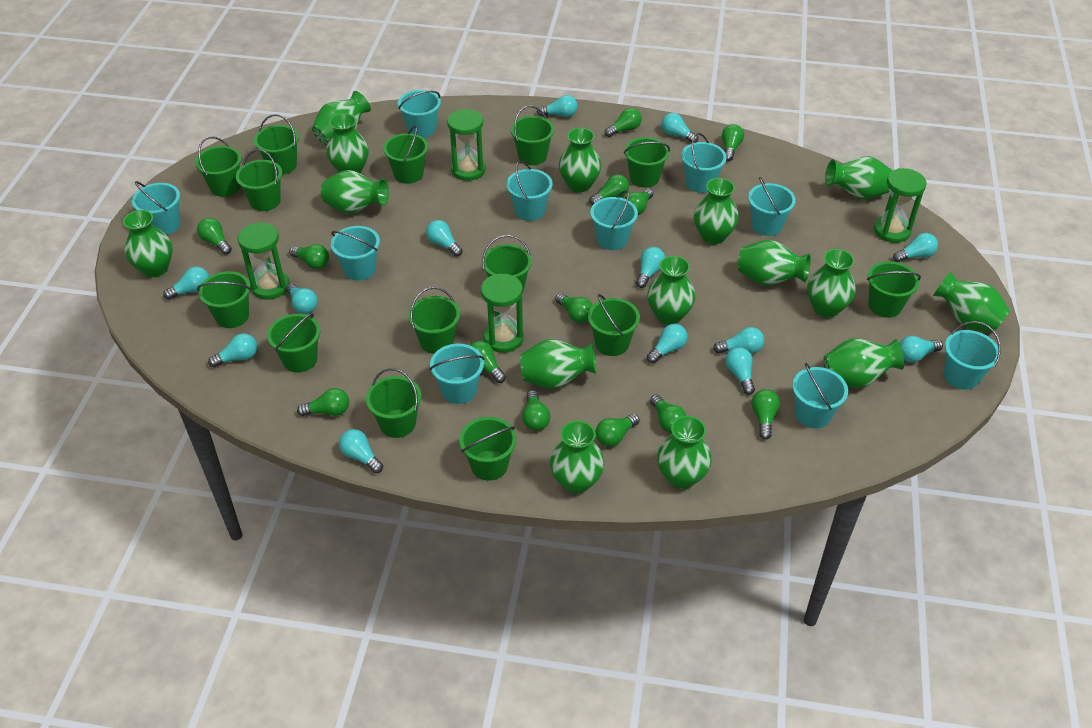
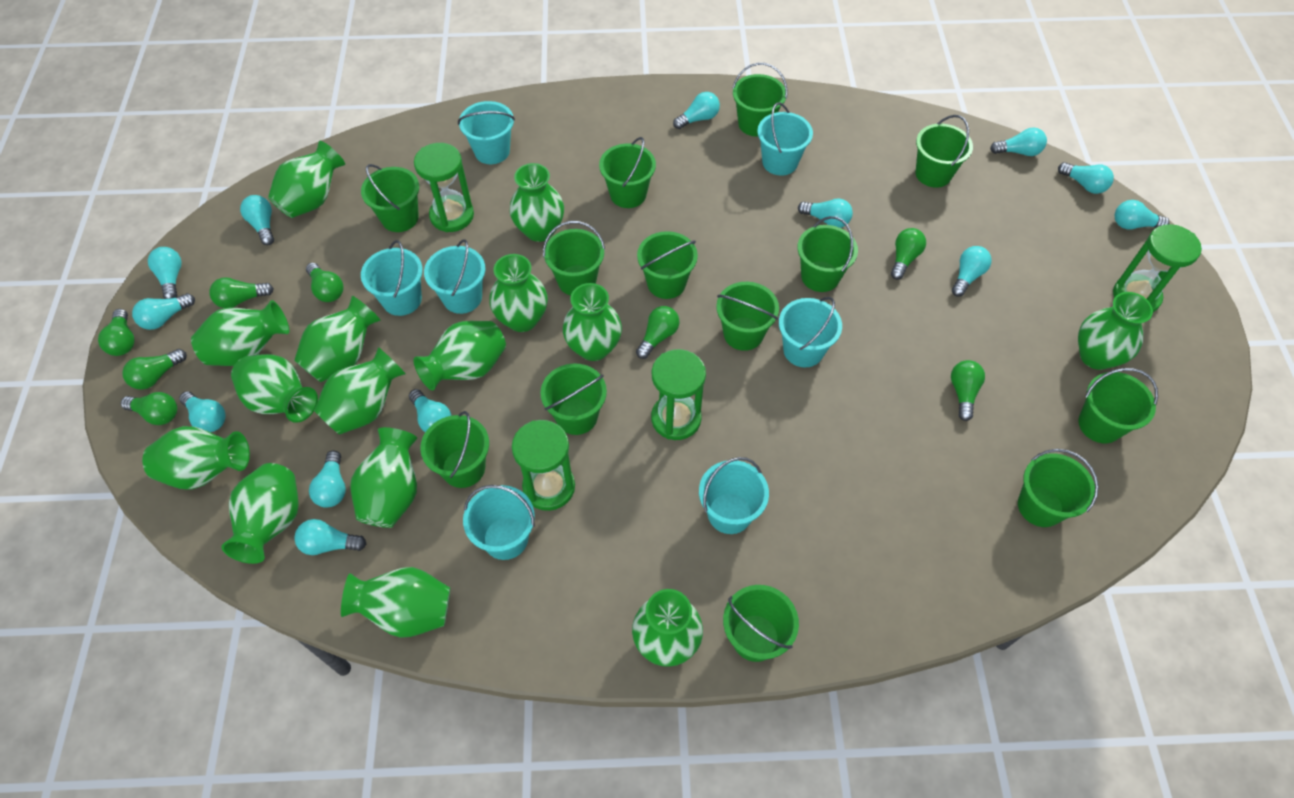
green bucket: [195,136,241,197] [197,271,251,328] [236,149,282,211] [254,114,299,175] [267,313,320,373] [366,368,421,438] [383,126,428,184] [408,287,460,354] [459,417,516,480] [482,235,532,291] [510,105,554,165] [588,294,640,356] [624,137,670,188] [867,261,921,318] = 14 -> [361,164,419,232] [420,411,489,488] [540,364,607,435] [543,221,605,295] [599,137,656,208] [637,231,698,299] [716,282,779,351] [723,585,799,662] [732,63,788,137] [798,216,858,292] [915,115,973,188] [1018,449,1099,527] [1078,368,1158,444] = 13
green light bulb: [197,218,232,255] [289,244,329,269] [297,388,349,416] [470,341,506,383] [522,390,550,431] [555,293,593,323] [589,174,629,205] [596,414,640,447] [605,108,642,137] [624,189,653,215] [650,394,686,433] [722,124,744,161] [751,389,780,440] = 13 -> [98,309,135,356] [121,392,177,425] [122,349,187,390] [209,277,274,308] [306,263,344,302] [636,306,679,359] [891,228,926,280] [951,360,985,421] = 8
turquoise bucket: [132,181,180,235] [331,226,380,281] [398,90,441,138] [429,344,484,404] [506,161,553,221] [590,190,638,250] [681,133,727,193] [748,177,796,236] [792,363,848,428] [944,321,1001,390] = 10 -> [361,240,423,316] [424,239,485,314] [458,101,515,164] [463,485,535,560] [699,457,769,534] [757,102,813,176] [779,297,842,367] = 7

